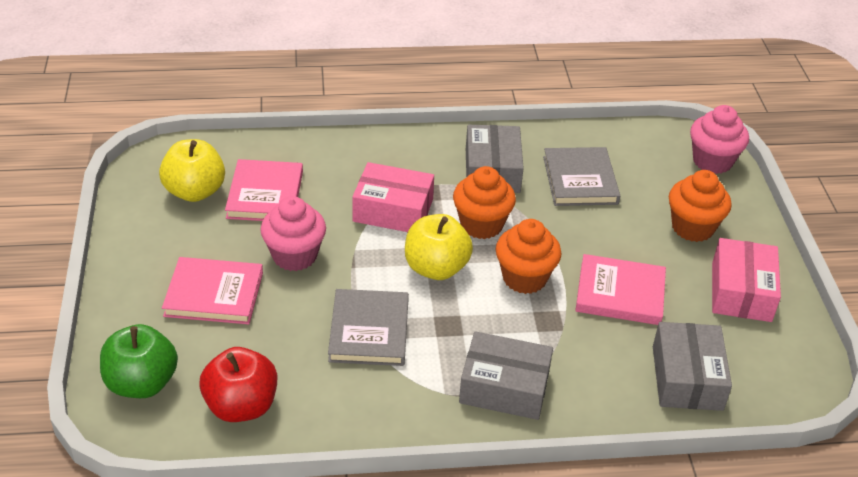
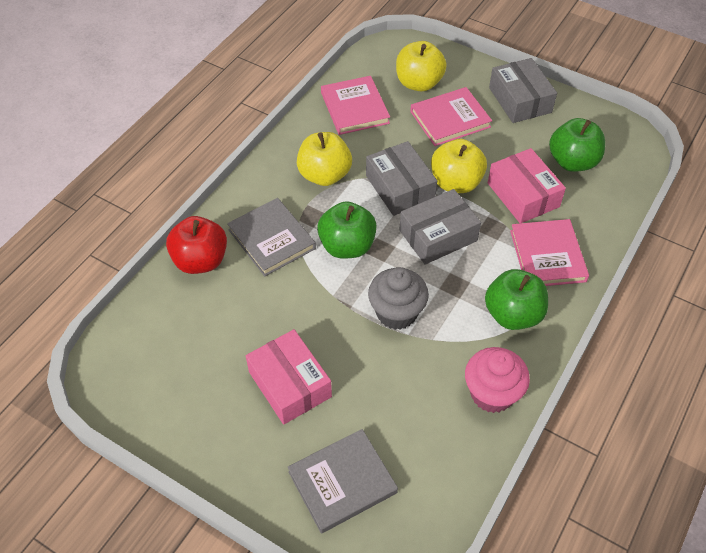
green apple: [100,324,178,398] = 1 -> [317,201,377,259] [485,269,548,330] [549,118,605,172] = 3
grey cupcake: none = 0 -> [368,267,429,330] = 1
orange cupcake: [453,166,516,239] [496,219,561,294] [669,170,732,242] = 3 -> none = 0
pink cupcake: [260,196,326,271] [690,105,749,174] = 2 -> [465,347,530,413] = 1
yellow apple: [159,139,225,202] [405,214,473,280] = 2 -> [297,132,352,186] [396,41,447,91] [431,139,487,193] = 3

